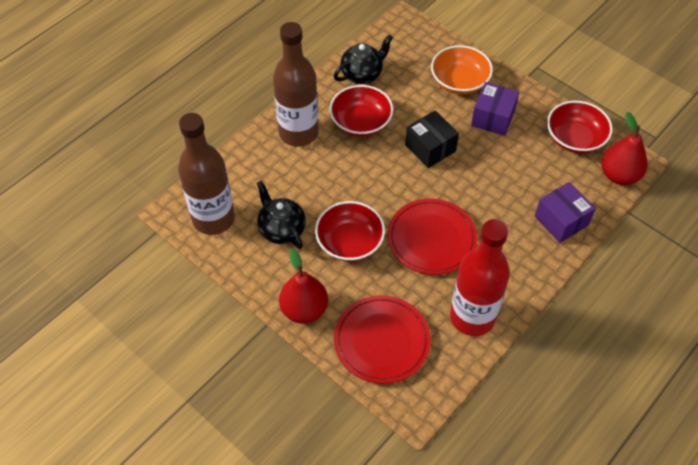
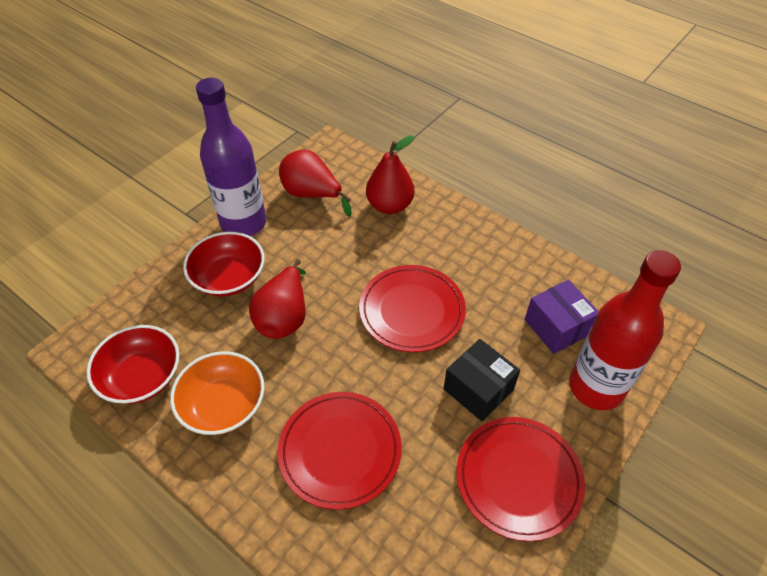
black teapot: [257,180,306,249] [334,34,393,84] = 2 -> none = 0
brown bottle: [178,113,235,235] [273,22,319,147] = 2 -> none = 0
purple bottle: none = 0 -> [196,78,266,236] = 1
purple box: [471,82,519,136] [535,182,596,243] = 2 -> [525,280,599,354] = 1
red bowl: [315,201,385,261] [330,85,393,137] [547,101,613,153] = 3 -> [87,325,179,404] [183,232,264,297] = 2
red pear: [279,248,328,324] [601,112,647,185] = 2 -> [249,259,306,339] [279,150,352,216] [366,135,415,214] = 3
red plate: [334,295,431,384] [387,198,478,275] = 2 -> [278,392,402,510] [359,265,466,352] [457,417,585,541] = 3

